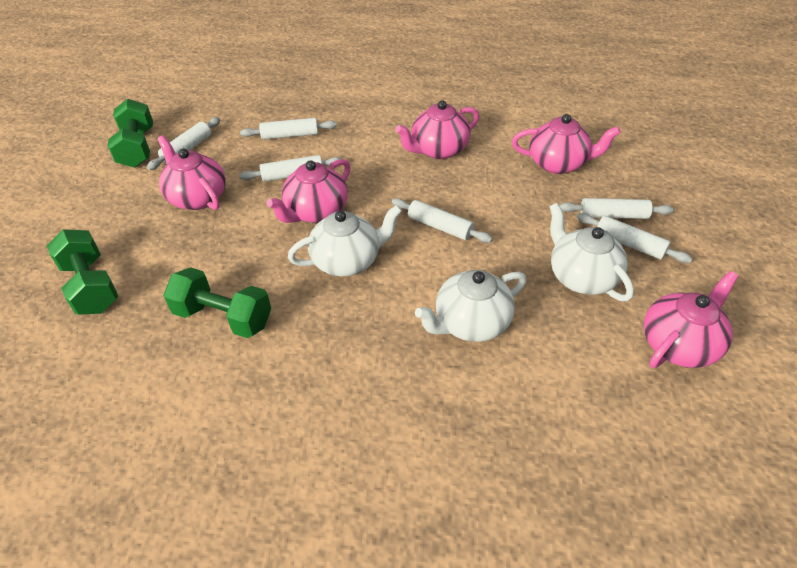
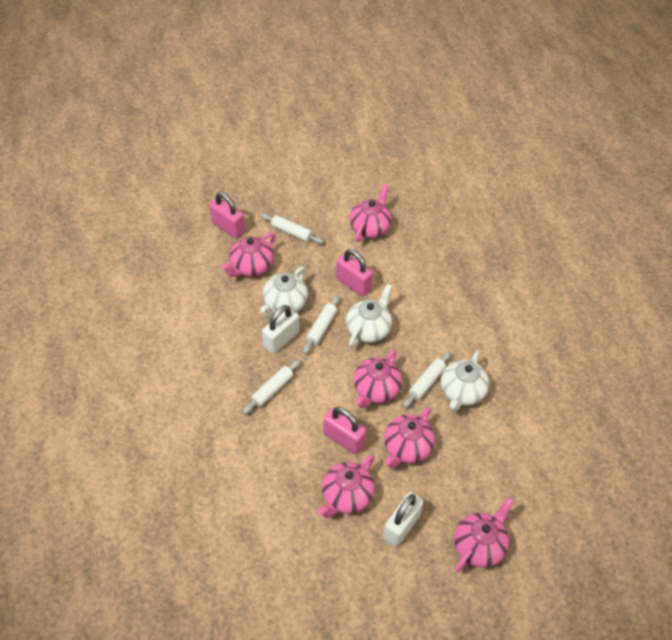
green dumbbell: [47,229,119,315] [108,99,153,168] [163,267,271,338] = 3 -> none = 0
pink padlock: none = 0 -> [209,192,245,238] [323,407,366,455] [336,249,373,296] = 3
pink teapot: [158,135,226,210] [266,159,351,223] [395,100,479,159] [512,114,621,174] [644,271,738,368] = 5 -> [221,232,276,277] [318,455,375,518] [349,184,392,242] [353,349,402,408] [384,407,435,468] [454,497,514,572] = 6
white padlock: none = 0 -> [262,305,299,354] [383,492,423,547] = 2
white rolling pin: [147,117,220,170] [239,155,342,182] [240,118,337,140] [392,198,493,243] [559,198,674,219] [577,213,692,263] = 6 -> [243,359,301,414] [261,213,323,244] [303,295,340,354] [403,351,451,408] = 4

